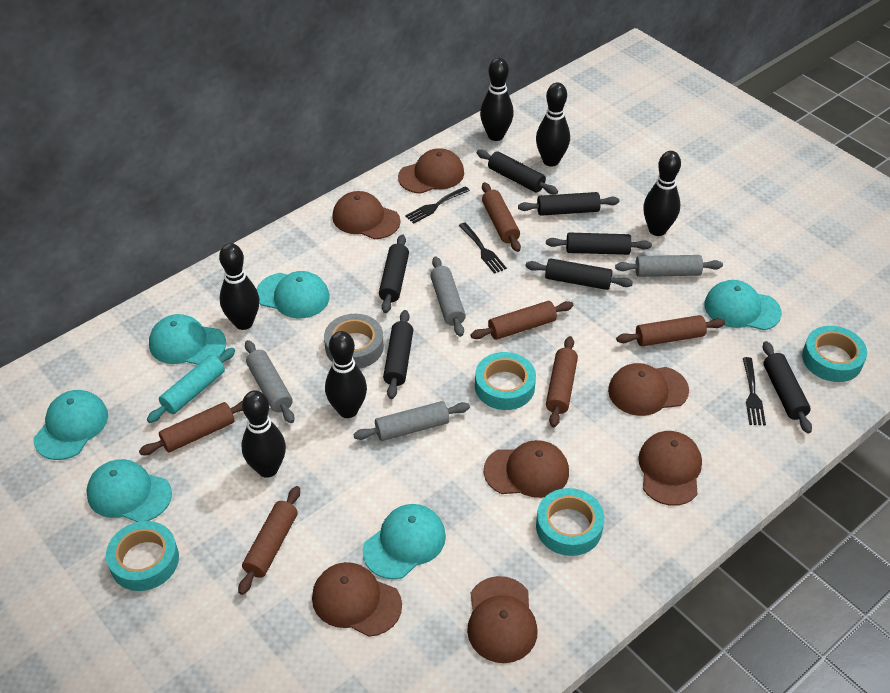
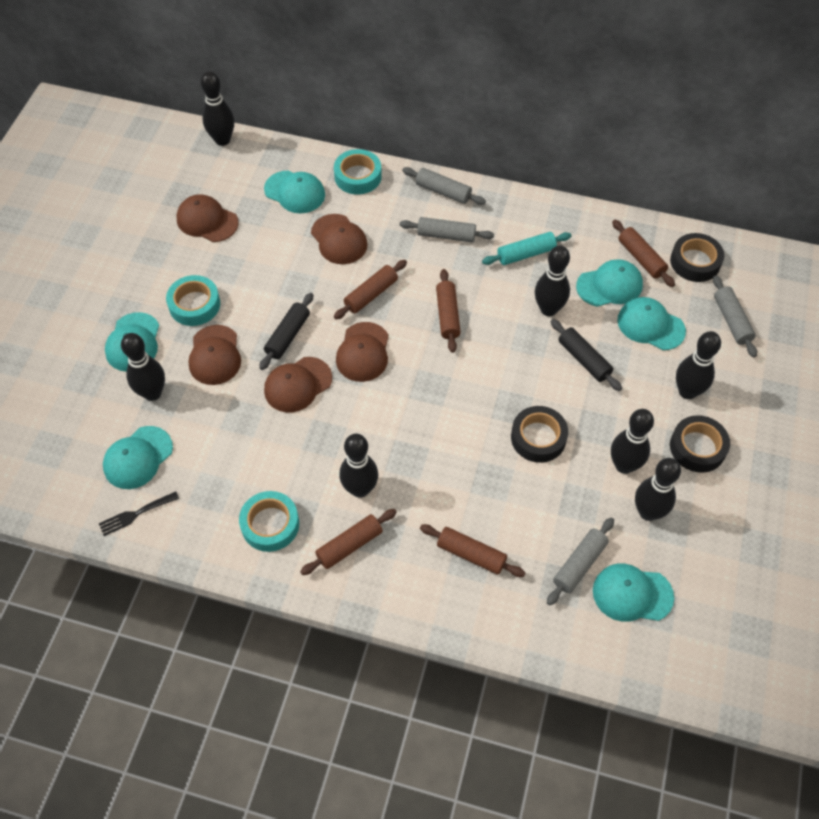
black bowling pin: [219,243,259,330] [241,390,286,478] [325,331,367,418] [480,58,514,141] [536,82,570,167] [643,151,681,236] = 6 -> [121,333,165,401] [201,71,234,146] [339,434,378,498] [535,246,570,316] [611,409,654,474] [635,458,681,521] [676,331,721,399] = 7
black fork: [405,186,470,224] [459,222,507,274] [743,357,766,425] = 3 -> [99,491,179,536] = 1
black rolling pin: [379,234,409,313] [383,310,413,399] [477,150,558,195] [518,192,619,216] [525,258,633,290] [546,232,652,255] [763,341,812,434] = 7 -> [259,293,313,370] [551,319,622,391] = 2
black tape: none = 0 -> [511,406,568,463] [670,233,724,282] [670,415,730,473] = 3
brown cap: [312,562,402,637] [332,191,401,239] [398,148,464,194] [467,576,538,663] [484,440,569,498] [608,363,689,416] [638,431,702,506] = 7 -> [176,194,239,242] [188,325,241,385] [264,357,332,412] [311,214,368,264] [336,322,389,382] = 5
brown rolling pin: [139,400,243,455] [238,486,300,595] [470,301,574,340] [482,182,521,252] [546,336,578,427] [616,315,725,346] = 6 -> [300,509,397,575] [334,260,407,319] [420,524,525,577] [436,269,461,353] [612,220,675,287] = 5
grey tape: [324,314,384,369] = 1 -> none = 0
turquoise tape: [106,521,179,591] [475,352,536,410] [536,488,604,556] [802,326,867,382] = 4 -> [166,275,220,326] [239,491,299,552] [334,149,382,194] = 3

